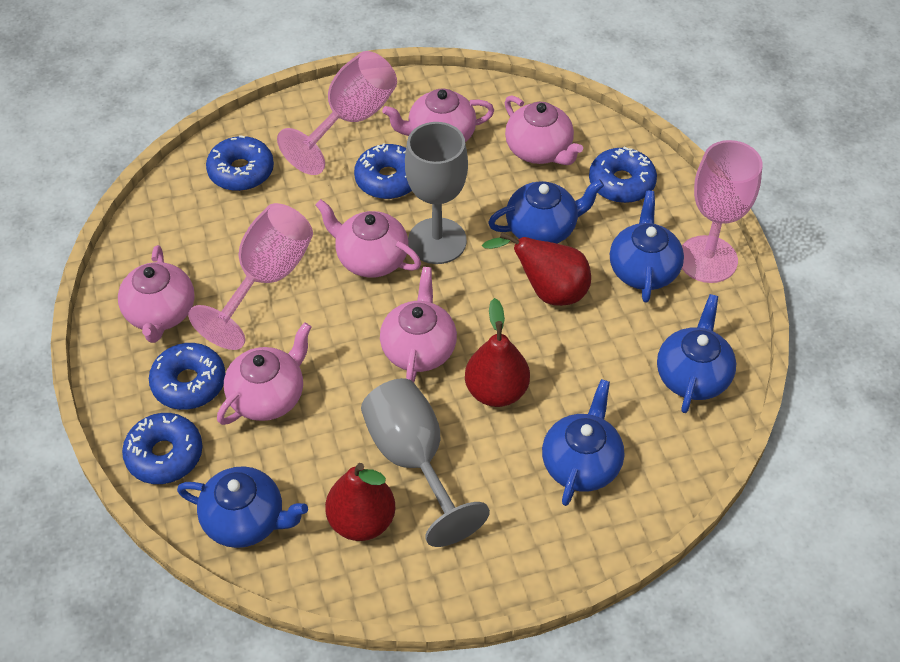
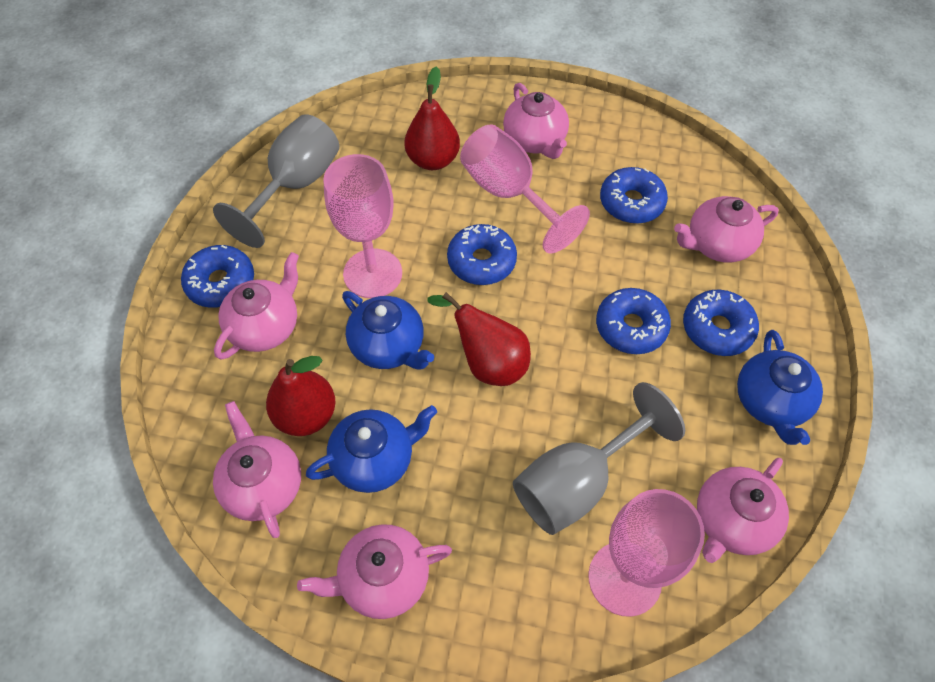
blue teapot: [177,466,308,548] [488,179,604,244] [542,379,624,506] [610,191,684,303] [657,294,736,413] = 5 -> [306,405,437,493] [342,291,434,370] [737,330,823,445] = 3

